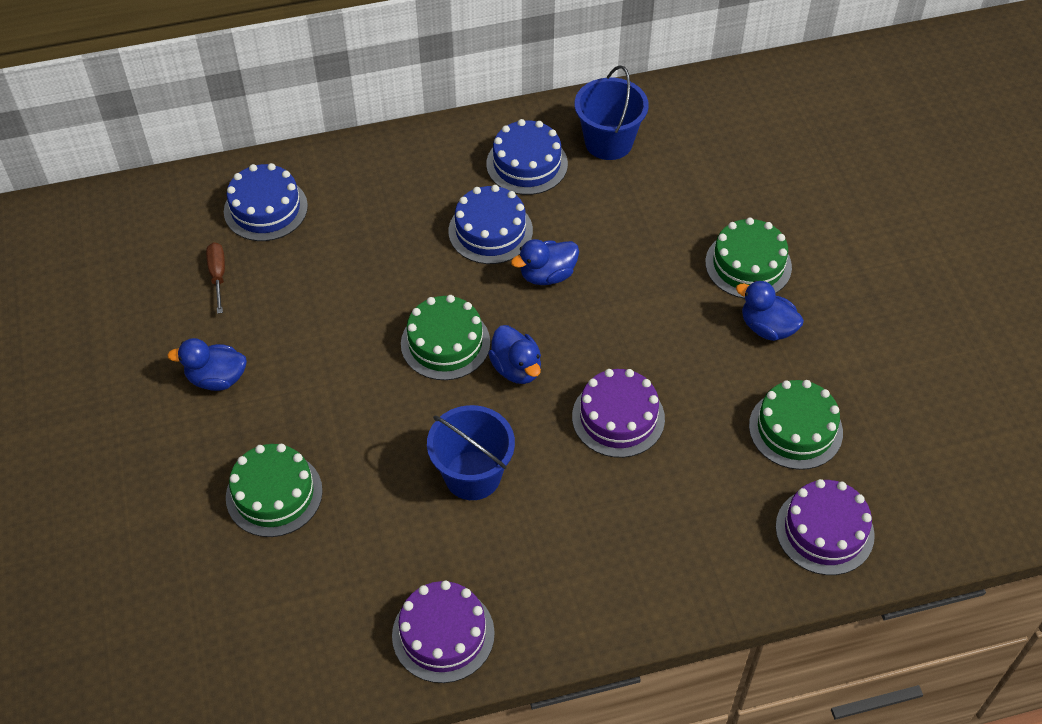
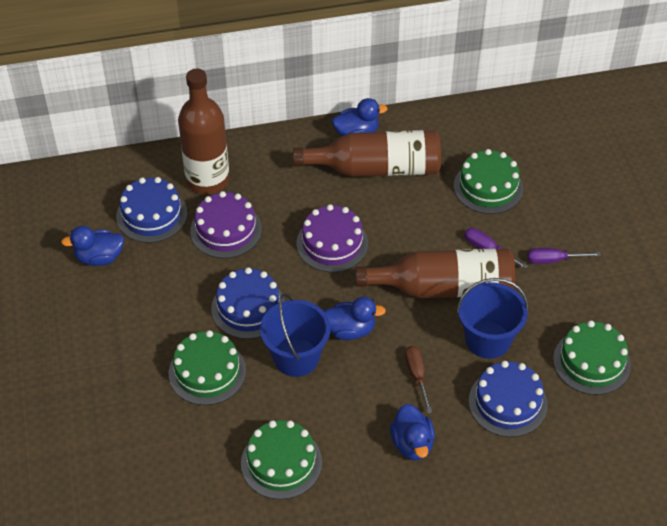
brown bottle: none = 0 -> [178,69,229,194] [293,130,441,177] [355,248,515,298] = 3
purple cake: [392,581,495,683] [572,369,665,458] [776,479,875,575] = 3 -> [190,191,262,258] [297,204,368,272] = 2
purple screwdriver: none = 0 -> [464,228,528,269] [528,248,601,264] = 2

